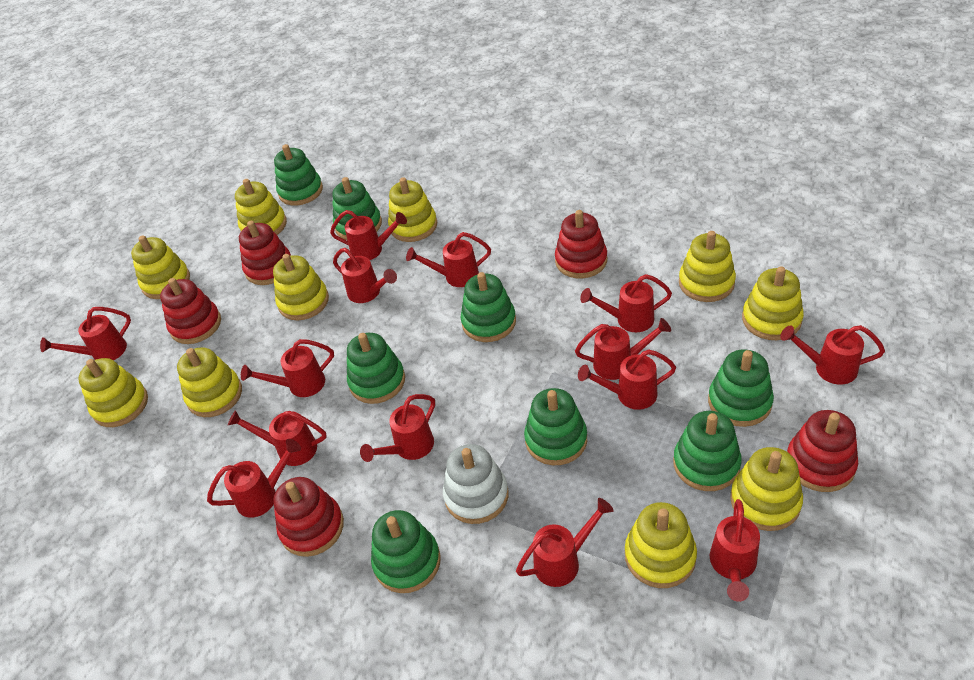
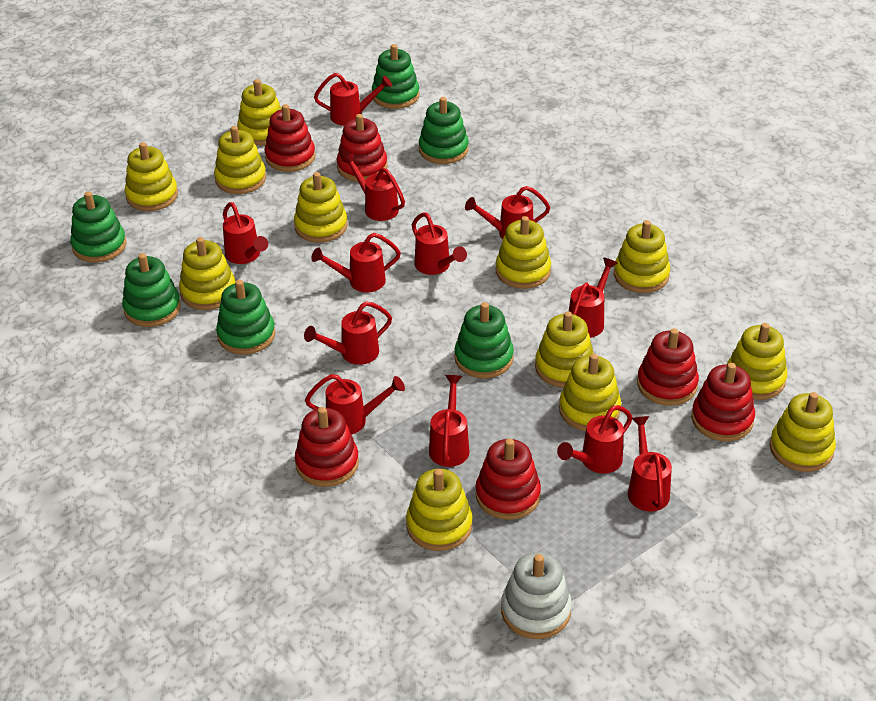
green stacking toy: [274,144,323,206] [332,177,382,240] [347,333,405,404] [371,510,441,593] [461,272,516,342] [524,388,587,465] [673,411,742,491] [708,350,774,427] = 8 -> [70,191,126,263] [122,253,181,327] [216,280,275,355] [372,44,419,109] [419,97,469,164] [454,302,514,378] = 6
red stacking toy: [160,278,221,344] [239,221,291,285] [273,477,344,557] [555,210,607,278] [787,410,858,492] = 5 -> [265,104,316,172] [295,407,359,487] [337,114,388,182] [475,439,541,520] [637,328,699,406] [691,363,755,441] = 6
red watering can: [40,307,131,360] [207,439,301,518] [228,410,327,466] [241,339,334,397] [330,210,407,260] [333,248,397,303] [360,394,435,462] [406,232,491,287] [516,498,614,587] [575,318,671,380] [578,349,676,410] [580,274,672,332] [710,499,760,602] [780,325,885,385] = 14 -> [223,202,268,264] [304,301,392,365] [305,374,405,435] [311,233,401,293] [314,73,392,126] [341,153,405,221] [412,213,467,275] [429,375,469,467] [465,186,550,239] [557,405,632,473] [569,257,618,338] [628,416,672,511] = 12
yellow stacking toy: [78,358,148,427] [131,235,190,299] [177,347,242,417] [235,179,287,235] [273,254,329,320] [388,177,437,242] [625,502,697,588] [679,231,736,302] [730,447,803,531] [742,267,804,340] = 10 -> [124,142,178,211] [179,237,235,310] [214,126,266,194] [237,79,282,145] [294,172,348,243] [406,469,473,551] [496,216,551,289] [535,311,594,388] [559,354,621,431] [614,220,670,293] [727,323,787,400] [770,392,836,472] = 12

